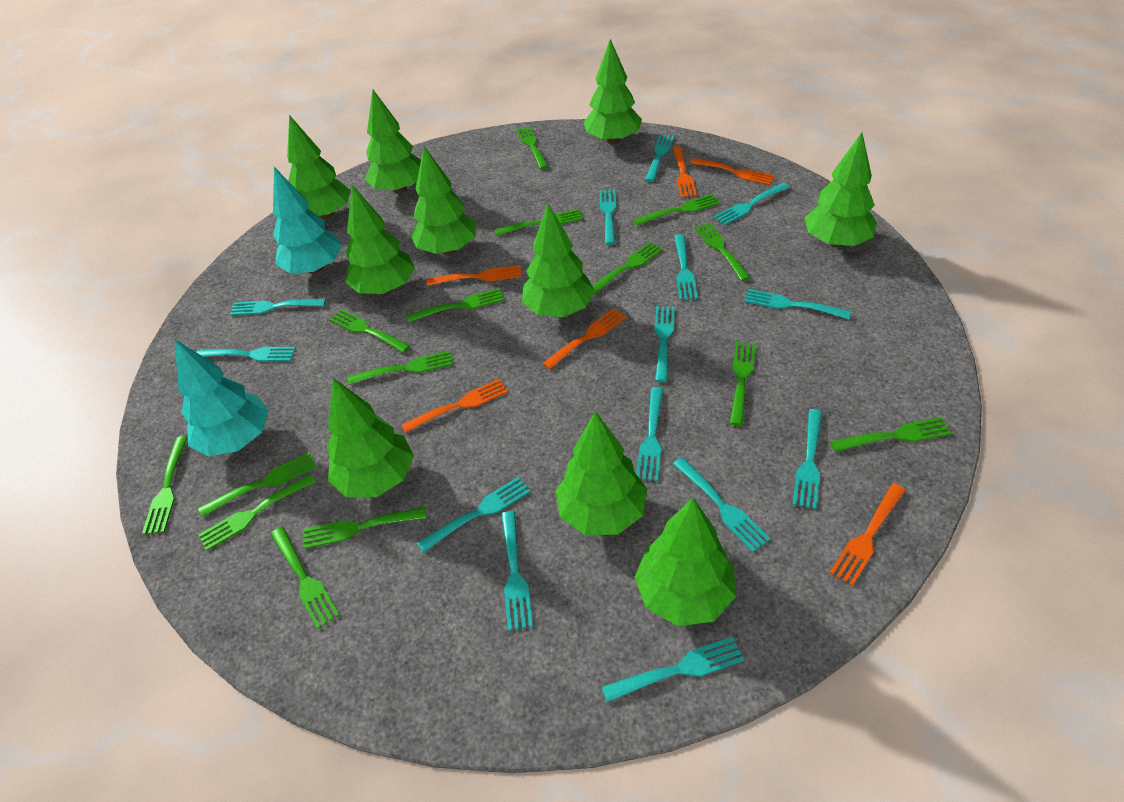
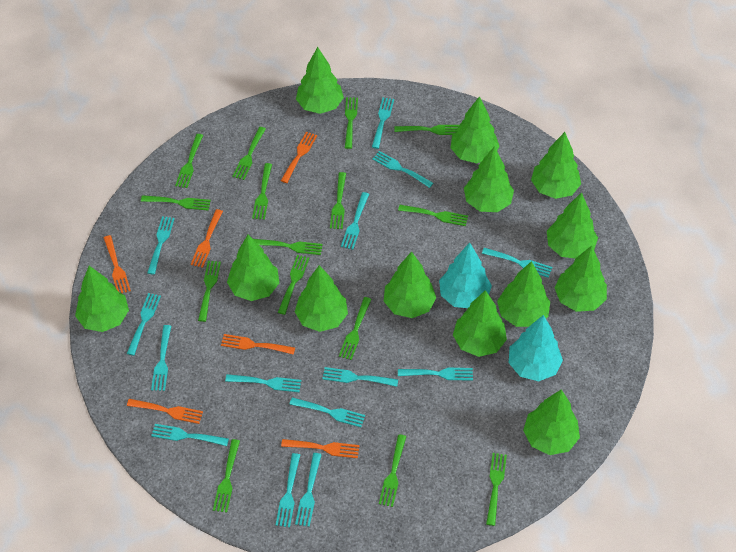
green tree: [287,115,351,220] [327,378,414,497] [346,185,415,294] [365,90,421,194] [411,146,476,254] [522,203,595,317] [556,411,647,535] [584,39,642,144] [634,498,736,626] [804,132,877,247] = 10 -> [75,266,129,332] [227,235,279,301] [295,265,348,332] [296,47,344,114] [384,251,436,318] [450,96,500,163] [453,290,507,357] [464,146,514,212] [497,261,550,327] [523,390,580,455] [531,132,581,199] [547,192,598,259] [554,246,607,312] = 13

